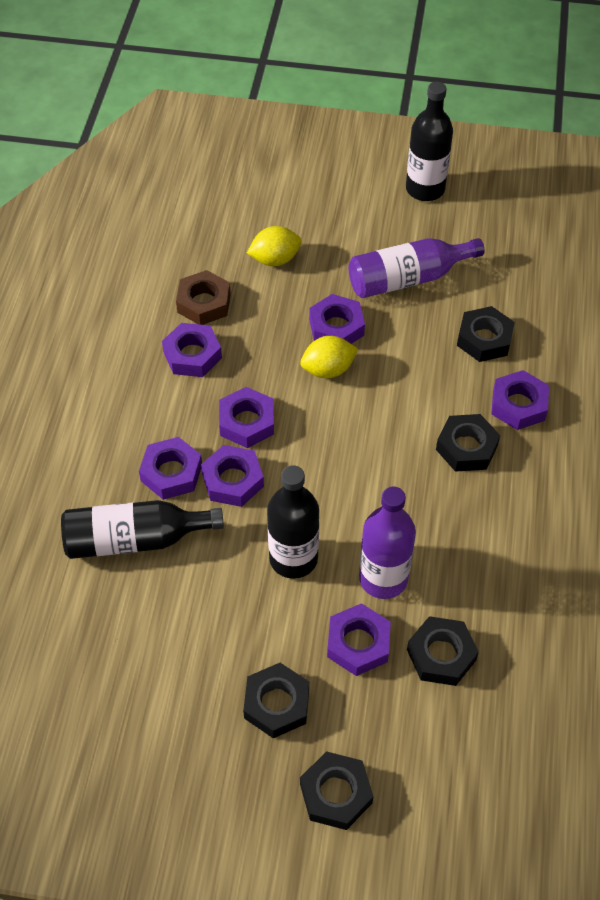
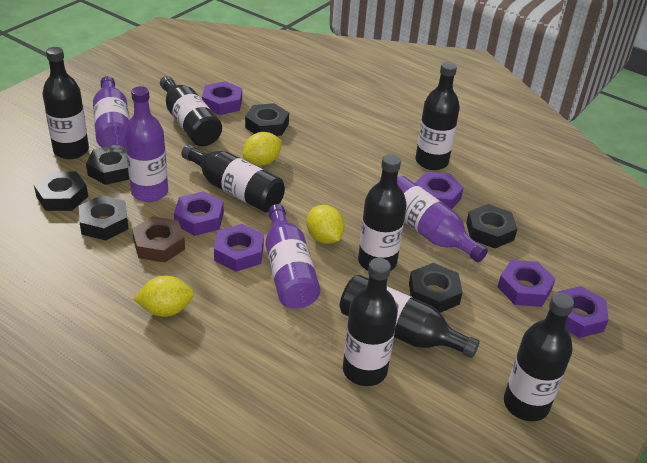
black bottle: [61,500,224,559] [267,465,319,579] [406,82,453,201] = 3 -> [43,47,89,159] [160,76,222,146] [181,144,285,212] [340,275,480,358] [343,258,398,386] [358,154,407,271] [415,62,460,170] [504,293,574,421] = 8
black nut: [243,663,309,738] [300,751,374,830] [407,616,479,686] [436,414,500,472] [457,306,515,362] = 5 -> [34,171,88,211] [79,195,128,240] [86,145,130,185] [245,103,289,136] [409,263,463,313] [466,204,517,249] = 6
purple bottle: [349,238,485,298] [359,487,416,599] = 2 -> [93,76,130,148] [124,86,168,202] [265,204,320,309] [397,176,488,262] = 4
purple nut: [139,437,202,500] [162,323,222,377] [201,445,264,507] [219,387,274,448] [309,294,365,344] [327,603,391,676] [491,370,549,430] = 7 -> [174,191,224,236] [202,81,242,115] [214,224,264,272] [415,172,463,209] [498,260,555,307] [557,286,609,338] = 6
yellow lemon: [247,226,302,266] [300,336,358,378] = 2 -> [134,276,194,317] [243,132,282,165] [306,205,345,244] = 3

